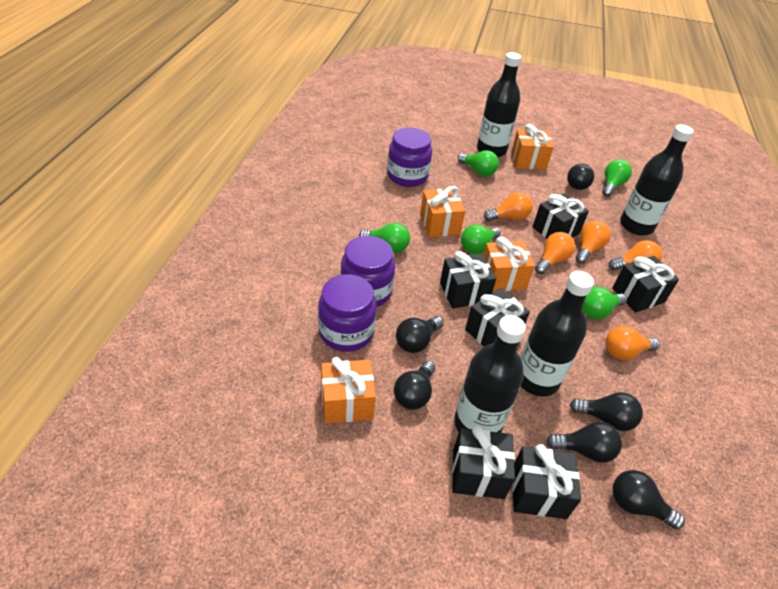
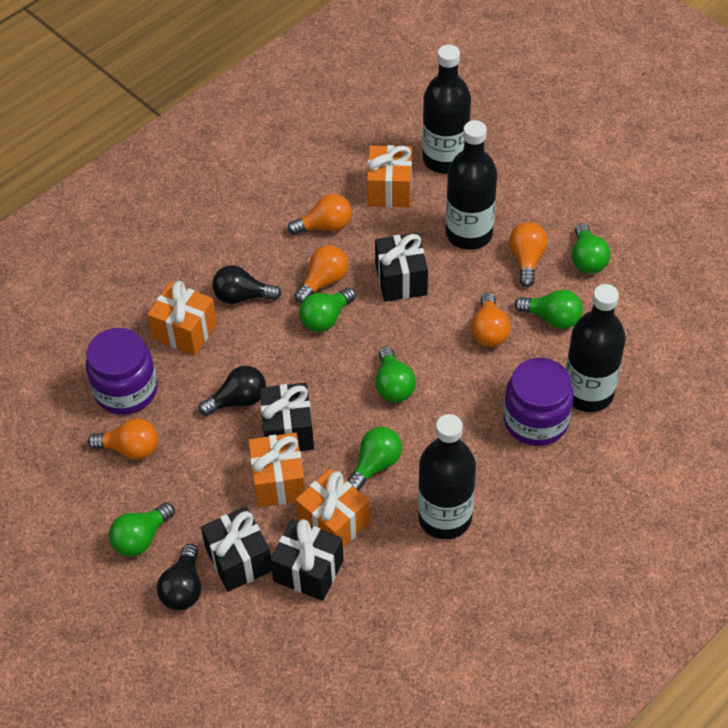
black gift: [440,251,496,309] [452,425,515,499] [465,288,530,347] [512,444,581,519] [533,193,589,239] [612,256,679,313] = 6 -> [201,506,272,592] [260,383,314,451] [270,519,344,601] [375,233,428,302] = 4
black light bulb: [394,361,435,410] [396,316,444,353] [546,422,622,463] [567,164,594,190] [570,392,643,431] [613,470,685,529] = 6 -> [157,544,201,610] [199,366,266,416] [212,265,281,304] = 3
green light bulb: [359,223,410,253] [458,150,499,177] [461,224,501,254] [582,287,627,319] [602,159,632,197] = 5 -> [109,502,175,556] [299,288,356,332] [348,427,402,491] [375,347,416,402] [514,290,583,329] [572,223,610,273] = 6
purple jar: [318,274,376,352] [340,236,395,307] [387,127,432,187] = 3 -> [86,328,157,415] [503,358,574,446] = 2

